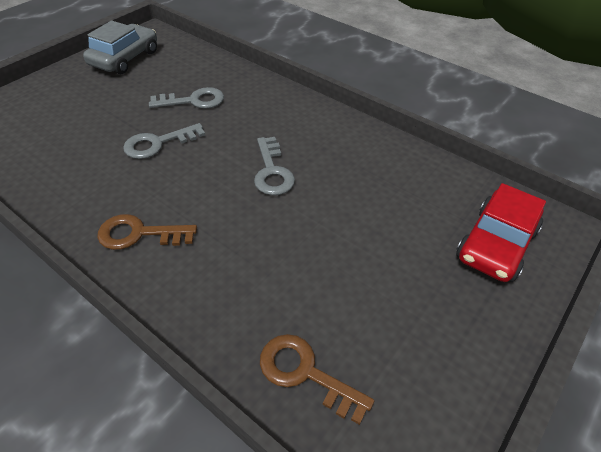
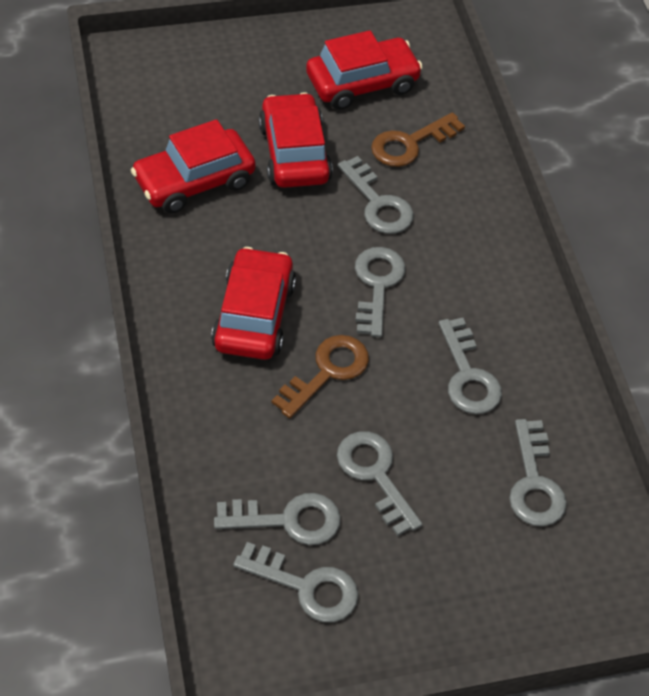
grey car: [83,21,157,74] = 1 -> none = 0
grey key: [123,123,205,159] [149,87,224,109] [254,137,295,195] = 3 -> [214,493,341,545] [233,542,359,622] [337,431,422,536] [338,156,414,234] [355,247,406,337] [439,318,502,414] [509,419,567,526] = 7
red car: [456,183,546,282] = 1 -> [131,119,256,214] [211,247,296,360] [259,92,333,188] [306,30,423,110] = 4

